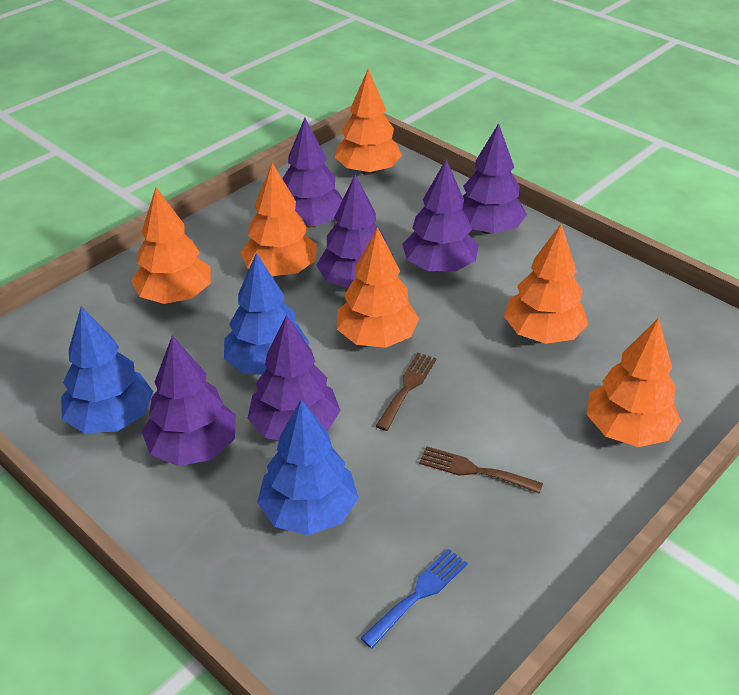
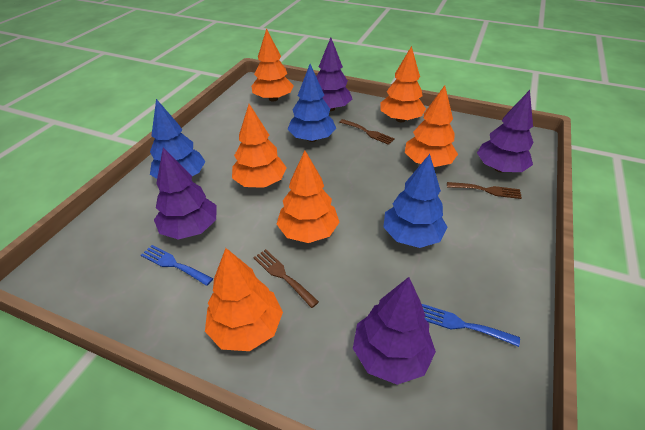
blue fork: [361,549,468,648] = 1 -> [141,245,213,286] [422,304,520,347] = 2
brown fork: [376,353,437,431] [419,446,543,494] = 2 -> [253,249,319,308] [340,119,395,145] [447,182,522,199] = 3
purple tree: [142,335,236,466] [248,315,341,441] [282,118,343,227] [317,174,393,288] [402,159,479,272] [462,123,527,234] = 6 -> [154,147,217,240] [316,37,352,111] [353,277,436,385] [477,90,533,172] = 4

